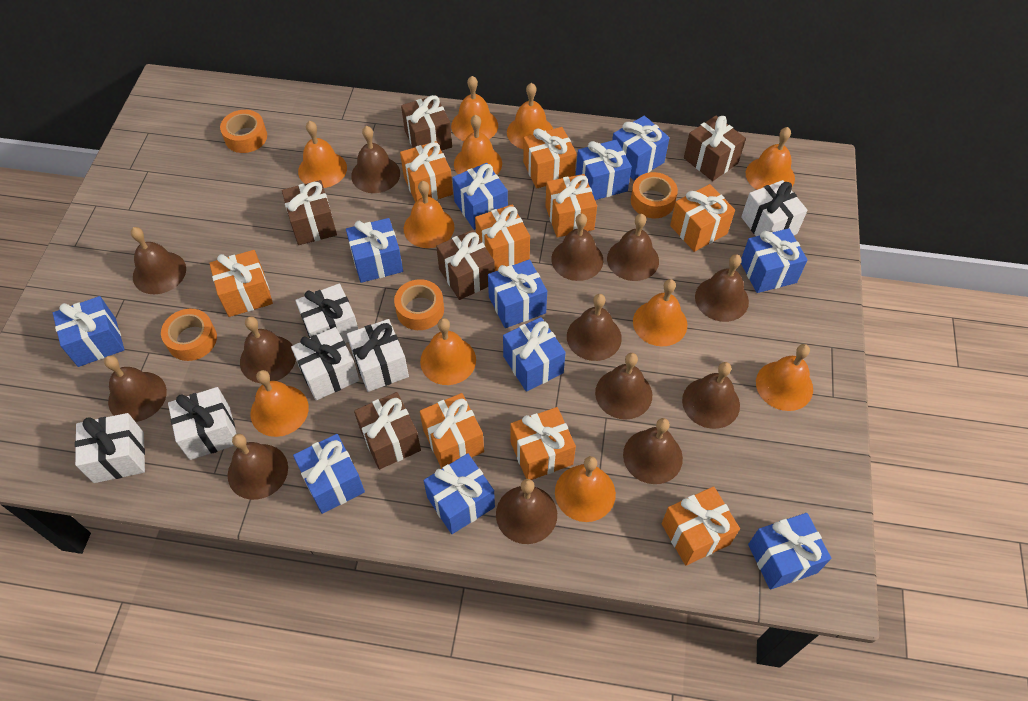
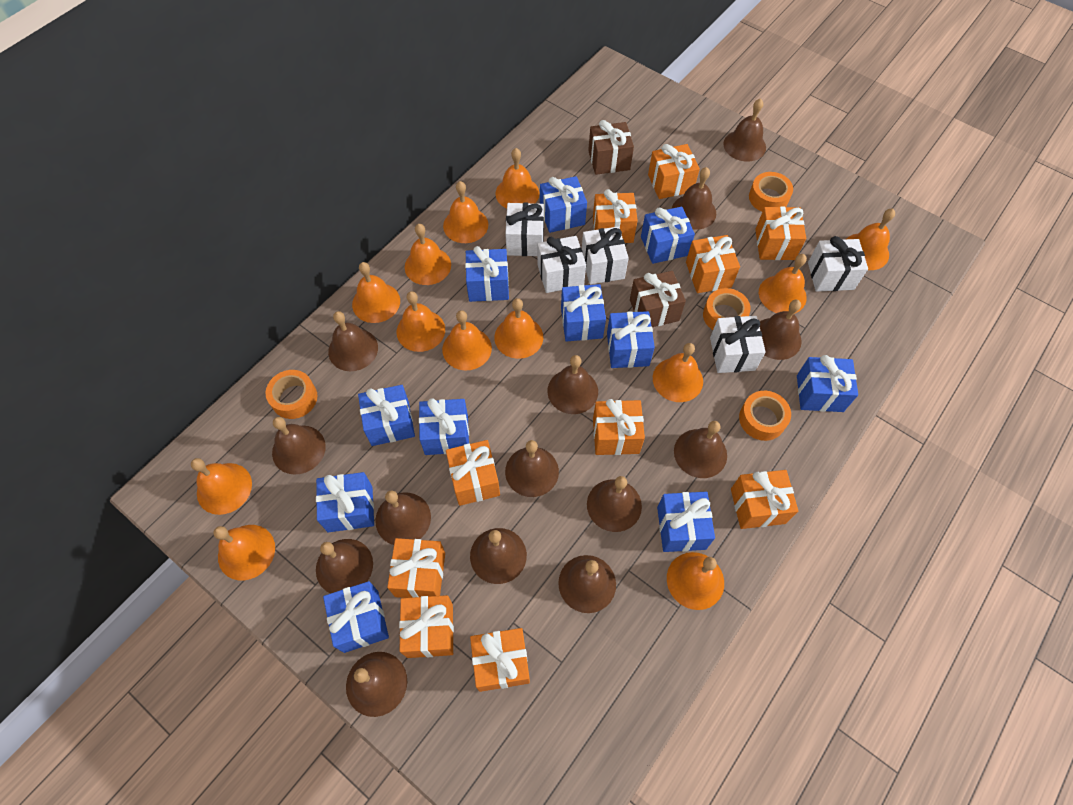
brown bell: [104,355,167,422] [131,227,186,294] [228,434,288,500] [240,316,296,383] [351,126,400,193] [496,479,557,544] [551,213,603,281] [567,294,622,361] [595,353,652,420] [607,214,659,281] [623,418,683,484] [682,362,740,429] [695,254,749,322] = 13 -> [272,417,326,475] [316,539,373,593] [328,311,378,371] [346,652,407,717] [375,491,431,545] [470,528,527,584] [505,440,559,497] [547,355,598,414] [558,555,616,613] [587,476,642,532] [672,167,716,230] [674,421,727,478] [723,98,766,162] [760,300,802,360] = 14
brown gift: [282,180,337,245] [354,392,421,469] [401,95,452,151] [436,230,495,300] [684,116,746,181] = 5 -> [588,120,634,175] [630,271,686,327] = 2
orange bell: [250,370,309,437] [298,121,347,188] [404,181,454,248] [420,318,476,385] [451,76,498,141] [454,115,502,175] [507,83,553,149] [555,456,616,522] [633,279,687,346] [746,127,795,190] [756,344,813,411] = 11 -> [191,458,252,515] [213,525,275,580] [352,262,400,323] [397,291,445,352] [405,224,451,285] [442,310,492,371] [443,181,488,243] [494,298,543,359] [495,148,540,208] [653,343,703,402] [667,552,724,610] [759,254,807,314] [846,209,895,270] = 13
orange gift: [209,250,273,317] [400,141,453,202] [420,393,484,469] [475,205,530,271] [510,407,576,480] [523,127,577,188] [545,174,597,237] [661,486,740,566] [670,184,735,252] = 9 -> [387,538,445,598] [399,595,454,658] [446,440,500,506] [470,628,530,692] [593,189,638,243] [593,399,645,455] [648,144,700,199] [686,235,740,293] [731,470,798,529] [755,206,806,260] = 10
white gift: [75,413,145,483] [168,387,236,460] [291,327,359,400] [295,283,358,343] [347,319,409,392] [741,180,808,236] = 6 -> [505,203,544,256] [537,236,586,293] [582,226,629,284] [710,316,766,373] [808,236,868,292] = 5

